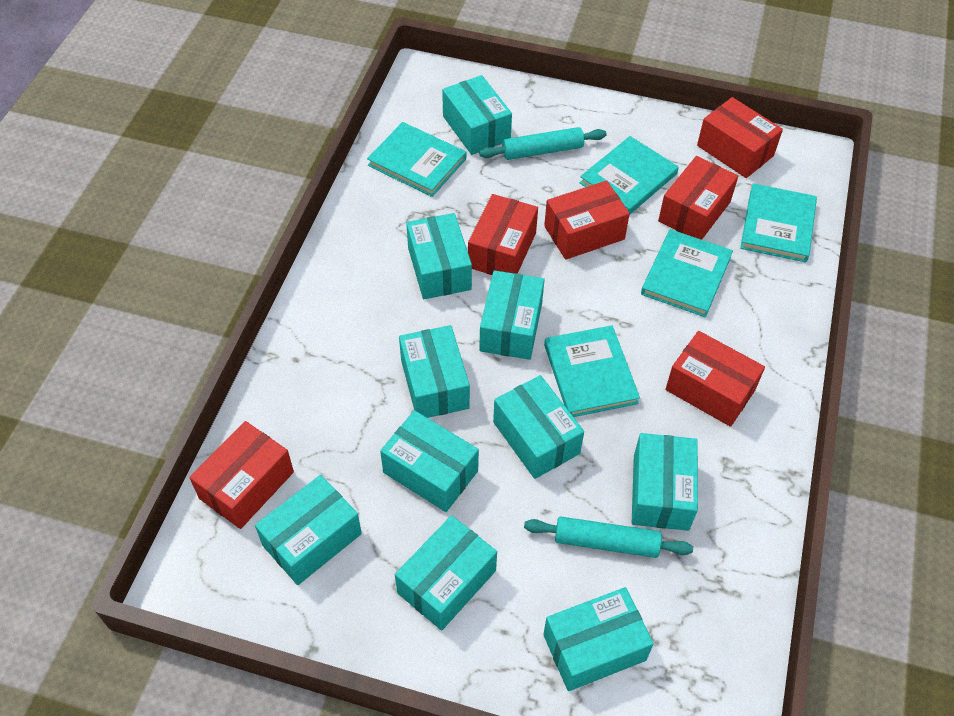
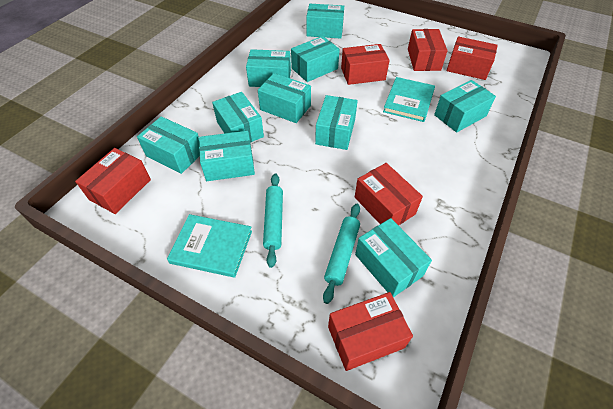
turquoise book: [367,122,466,197] [544,325,640,417] [580,136,679,214] [641,229,733,317] [740,183,817,262] = 5 -> [167,214,252,277] [383,77,435,122] = 2

